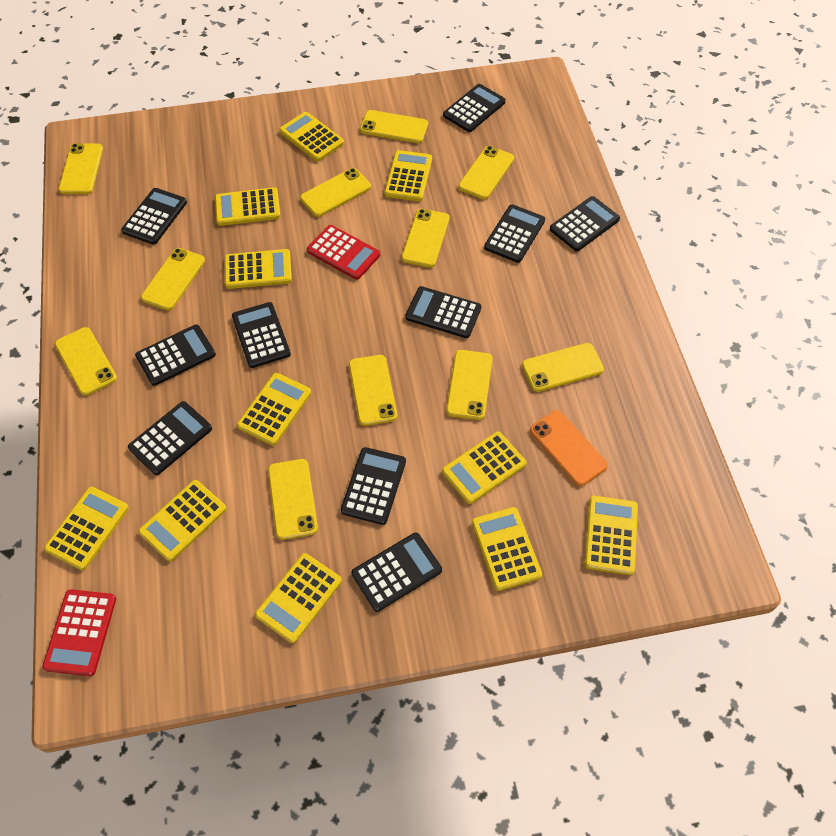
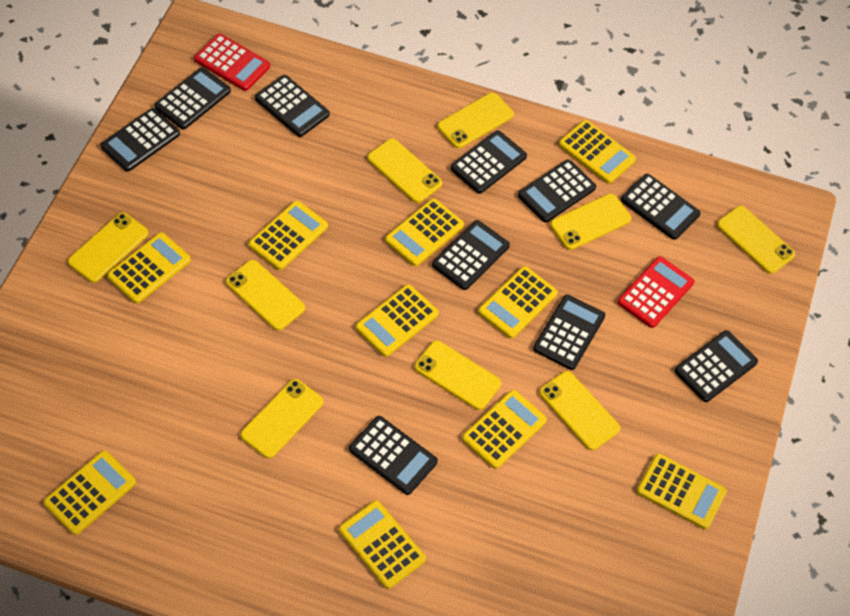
orange phone: [530,410,608,486] = 1 -> none = 0
yellow calculator: [44,487,129,570] [139,480,227,562] [215,187,280,226] [224,249,292,289] [237,373,311,446] [255,553,342,643] [279,112,344,162] [384,150,432,201] [442,431,526,504] [472,507,542,591] [584,496,638,575] = 11 -> [43,451,136,535] [107,232,191,303] [248,200,328,270] [339,500,426,589] [356,284,439,357] [385,198,464,266] [462,390,547,469] [478,266,558,338] [559,120,636,183] [637,454,727,529] = 10
yellow phone: [55,327,117,396] [59,143,103,194] [141,248,205,311] [268,459,318,540] [300,168,371,217] [349,355,397,426] [360,110,428,143] [401,209,450,268] [446,350,492,420] [458,146,514,200] [522,343,604,392] = 11 -> [68,213,148,282] [226,260,305,330] [240,379,323,458] [367,138,442,203] [414,340,501,410] [437,93,514,148] [539,371,620,450] [550,194,631,250] [717,206,795,274] = 9

